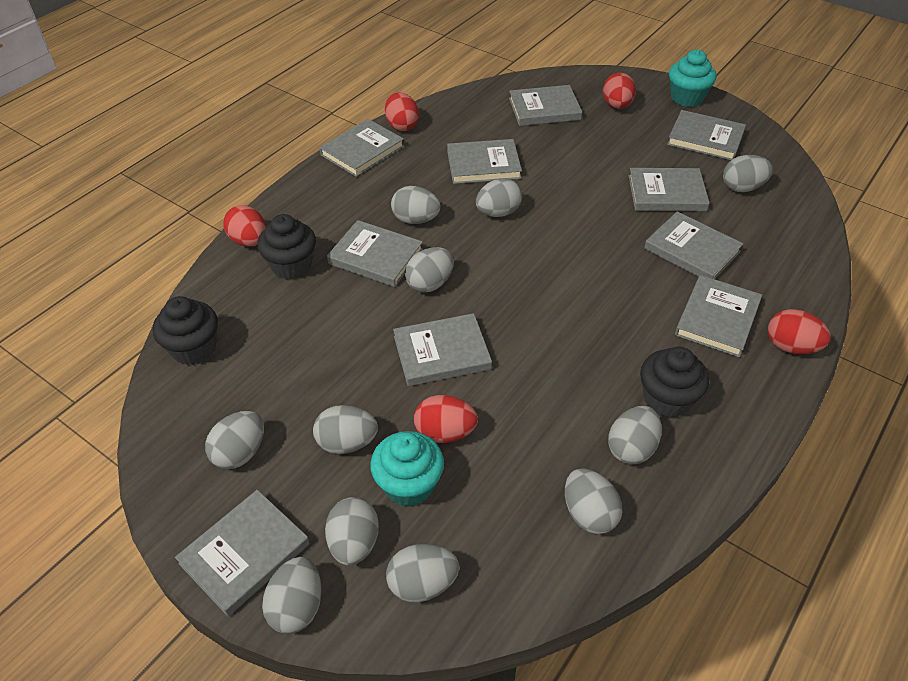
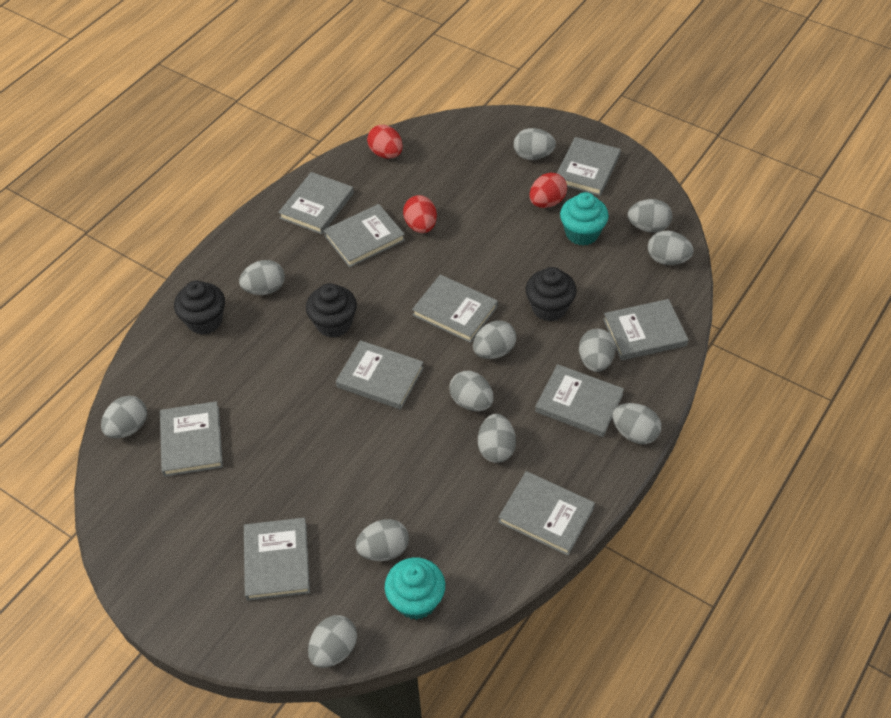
grey egg: [205,411,264,469] [262,557,322,634] [313,405,378,454] [325,497,379,565] [386,544,459,602] [391,186,441,224] [405,247,454,293] [476,178,522,217] [565,468,622,534] [608,406,662,464] [723,155,773,192] = 11 -> [101,396,147,439] [239,260,285,295] [308,615,357,668] [355,519,409,561] [450,371,494,411] [473,321,516,359] [478,414,516,463] [514,128,556,160] [579,329,615,372] [612,403,661,444] [628,199,672,233] [648,231,694,265] = 12
red egg: [223,205,266,247] [385,92,419,131] [414,395,478,443] [603,73,636,109] [768,309,831,354] = 5 -> [367,125,403,159] [403,195,437,233] [529,173,567,208] = 3

